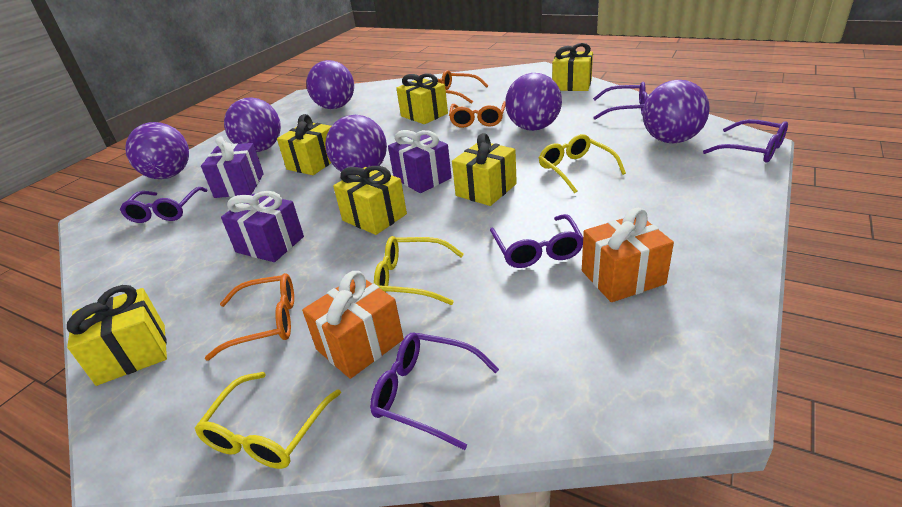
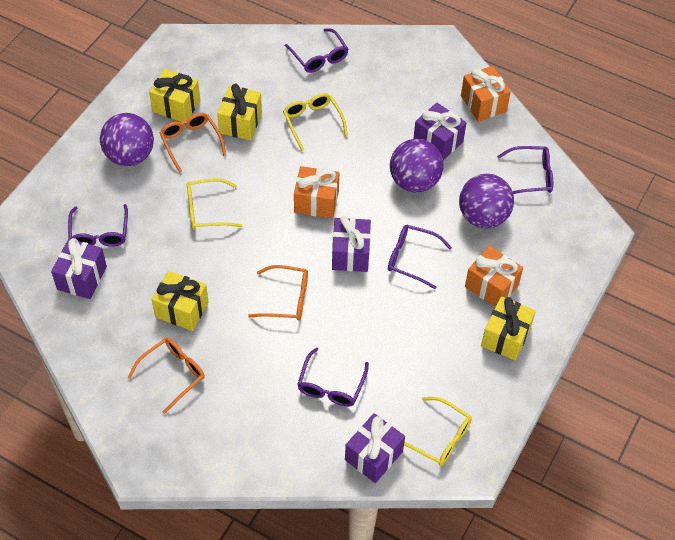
orange gift: [302,271,404,379] [582,208,674,302] = 2 -> [294,166,339,218] [461,66,511,122] [465,246,523,307] = 3
purple ball: [125,122,189,179] [224,97,281,152] [306,60,354,109] [325,115,387,172] [505,73,562,131] [643,80,710,144] = 6 -> [100,113,154,166] [390,139,444,193] [459,174,514,228] = 3
purple gift: [201,137,264,198] [221,191,304,262] [388,130,452,193] = 3 -> [51,238,107,299] [332,216,371,272] [345,413,405,483] [413,103,466,160] = 4
yellow gift: [67,285,167,386] [277,114,331,175] [333,166,407,235] [396,73,448,124] [452,133,517,206] [552,43,593,91] = 6 -> [149,69,200,122] [152,271,209,331] [217,83,262,140] [481,296,536,360] = 4

